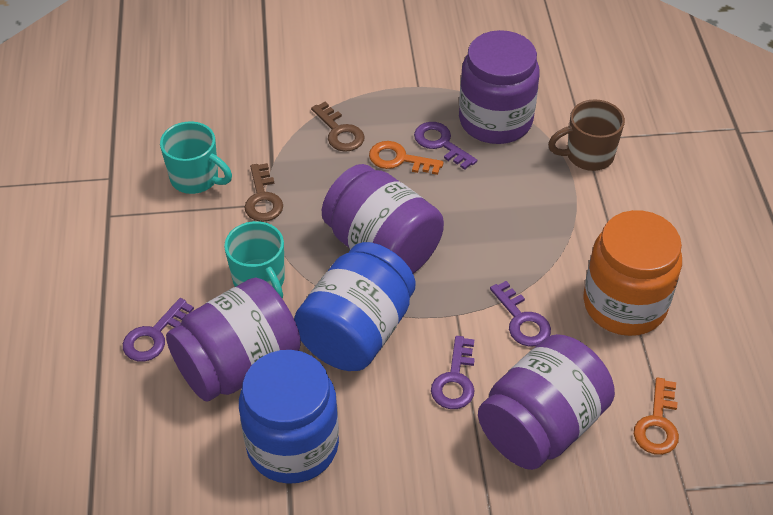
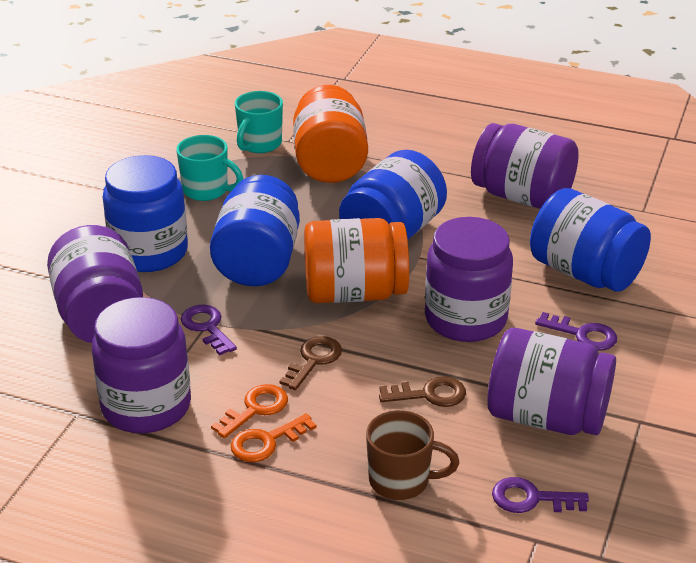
blue jar: [239,350,339,484] [294,242,416,371] = 2 -> [102,155,188,272] [210,175,300,286] [339,150,447,240] [530,188,651,292] = 4
orange jar: [583,210,682,336] = 1 -> [293,85,368,183] [304,218,409,303] = 2
purple jar: [166,277,301,402] [322,164,444,274] [459,30,540,144] [478,334,615,470] = 4 -> [47,225,143,343] [92,297,191,433] [425,217,513,342] [471,123,579,209] [488,328,616,435] = 5
purple key: [123,298,194,362] [414,122,477,170] [431,336,475,409] [490,281,551,347] = 4 -> [181,305,237,355] [492,477,589,513] [535,312,617,351] = 3

